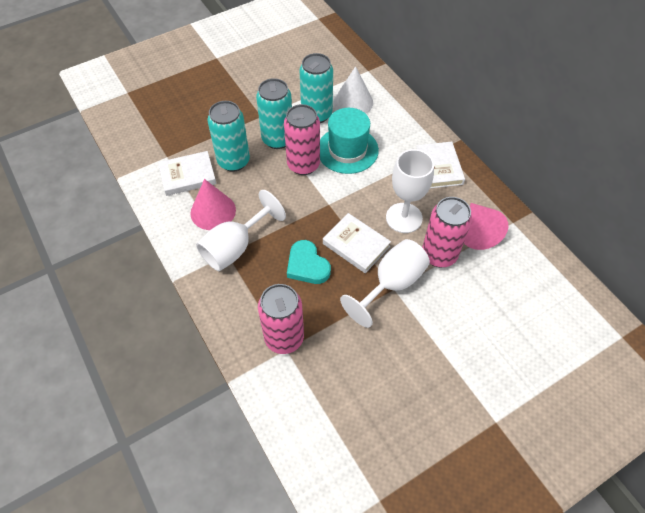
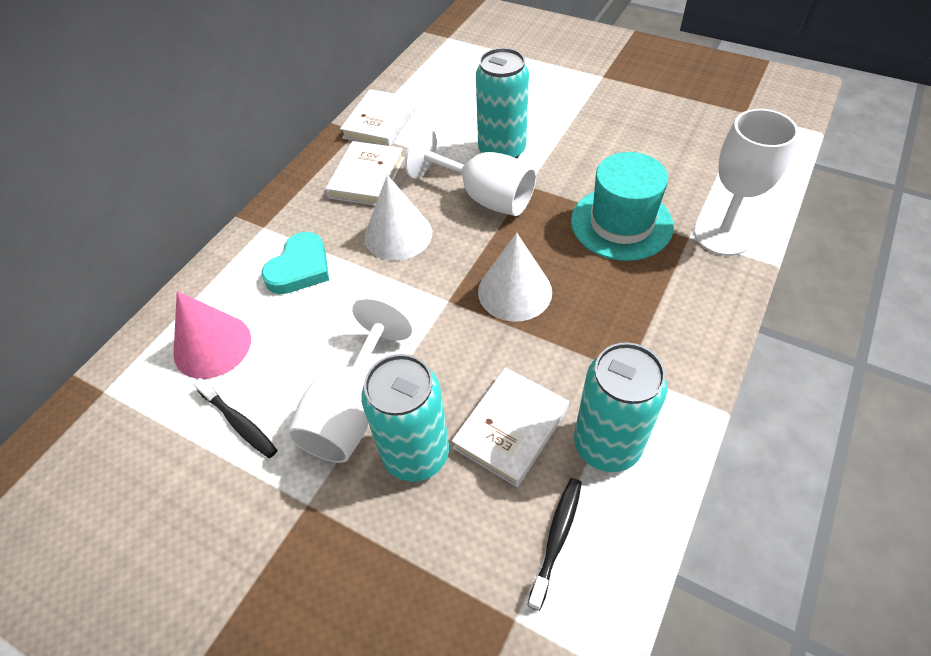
black toothbrush: none = 0 -> [193,378,277,458] [528,478,582,611] = 2
pink can: [258,284,304,354] [284,104,320,175] [422,197,472,267] = 3 -> none = 0
pink cone: [190,179,236,230] [464,203,508,250] = 2 -> [173,291,251,379] = 1
white cone: [334,66,373,114] = 1 -> [364,175,432,261] [478,233,552,322] = 2

